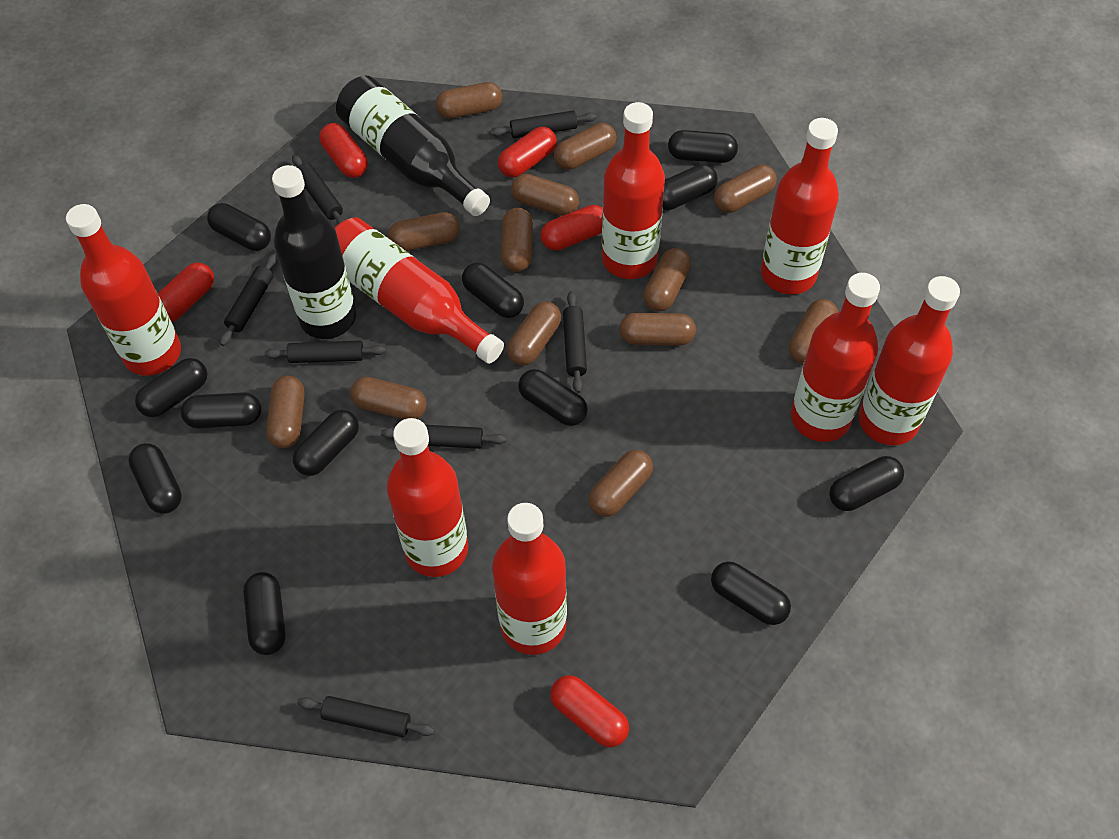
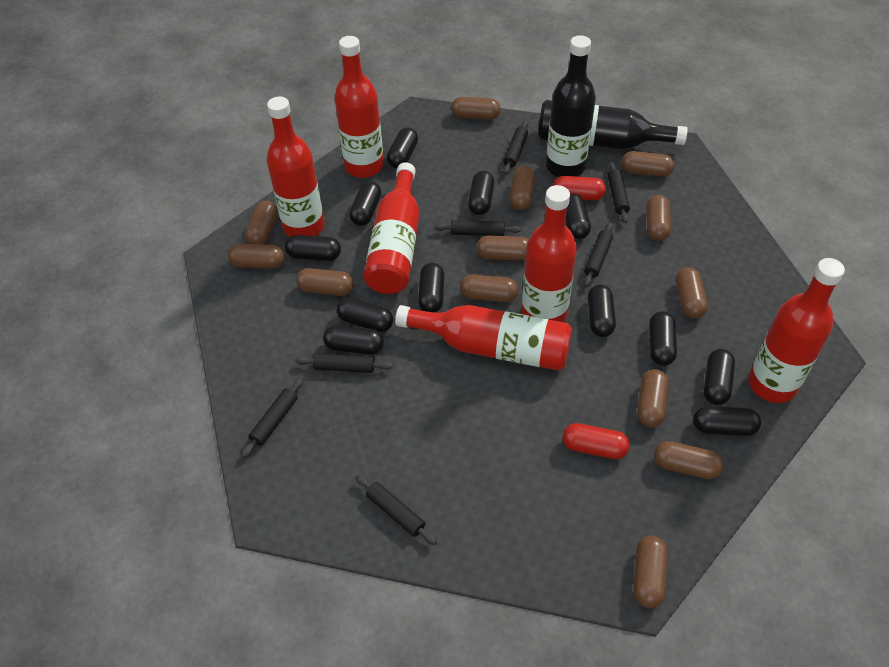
red bottle: [66,204,181,376] [335,217,504,364] [387,418,468,577] [492,503,567,655] [602,102,665,279] [761,118,839,294] [791,273,880,442] [859,276,960,445] = 8 -> [267,96,324,237] [334,36,384,178] [363,162,420,294] [395,305,572,371] [521,185,577,322] [749,258,845,403] = 6
red capsule: [158,262,214,322] [319,123,368,178] [498,127,557,178] [541,205,603,251] [550,675,629,747] = 5 -> [552,176,606,201] [563,423,630,459] = 2

